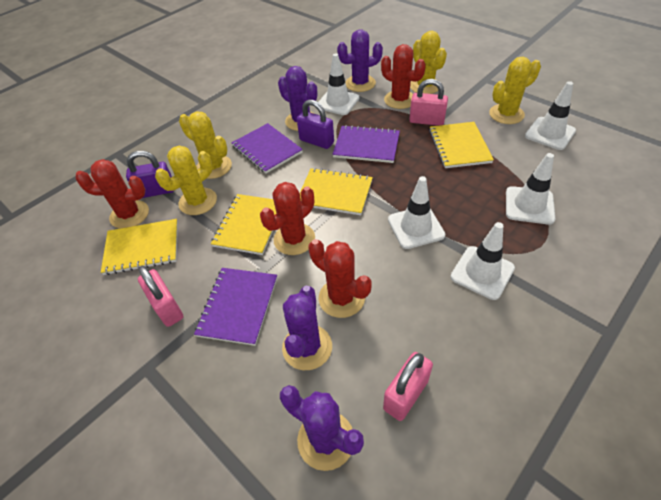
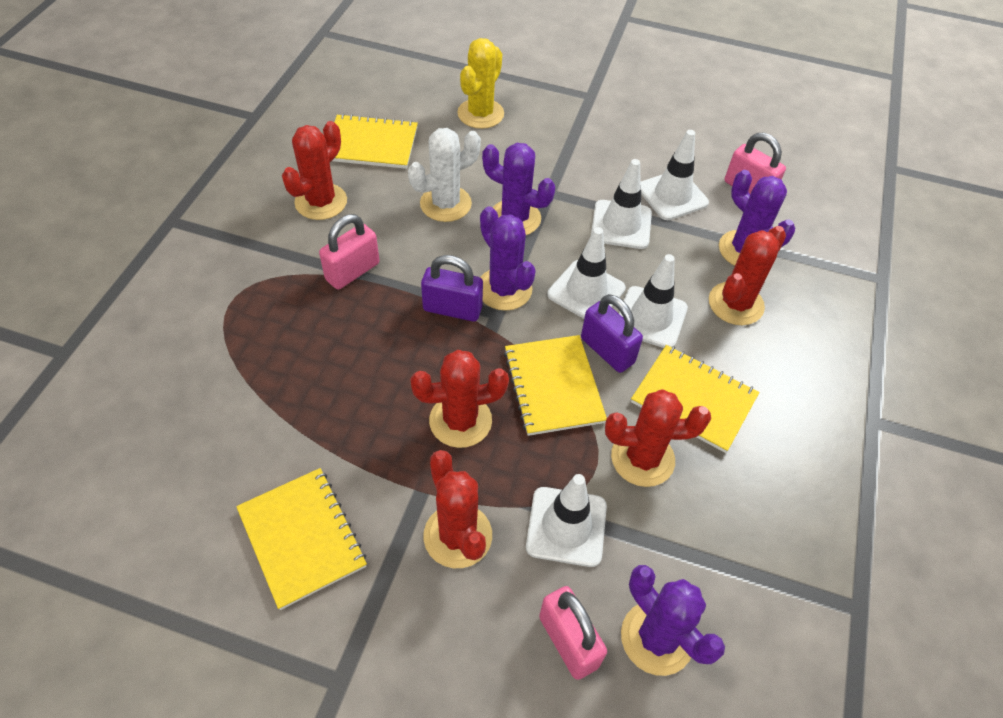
purple notebook: [194,268,277,346] [231,123,303,173] [333,125,400,163] = 3 -> none = 0
red cactus: [75,159,149,229] [260,182,315,255] [308,239,371,318] [381,44,426,109] = 4 -> [282,121,347,220] [410,350,509,448] [423,450,492,568] [605,389,711,487] [709,226,786,325] = 5
white cactus: none = 0 -> [408,128,481,222] = 1
yellow cactus: [155,146,217,215] [179,111,232,179] [410,31,447,94] [489,57,541,124] = 4 -> [457,38,504,129] = 1

